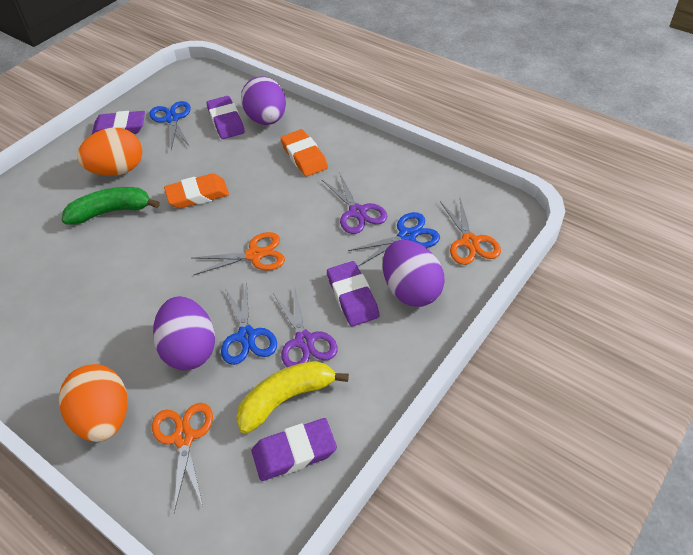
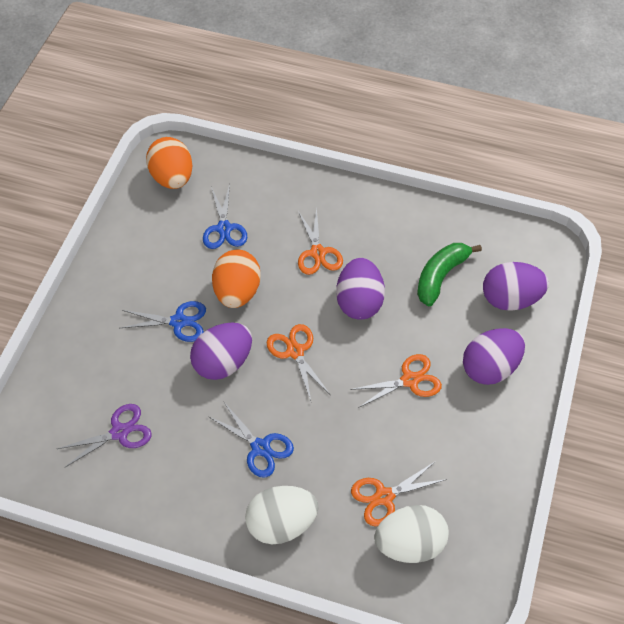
orange eraser: [164,173,229,208] [280,129,328,177] = 2 -> none = 0
orange scissors: [152,403,213,512] [192,232,285,275] [440,198,501,265] = 3 -> [266,324,330,401] [298,207,343,275] [350,354,442,408] [351,461,447,526] = 4
purple egg: [153,296,215,370] [241,76,286,125] [383,240,445,307] = 3 -> [190,323,252,380] [336,258,385,320] [463,328,525,385] [483,262,549,311] = 4
purple eraser: [92,111,145,134] [206,96,245,139] [252,418,337,481] [327,261,380,326] = 4 -> none = 0
purple scissors: [273,289,338,367] [322,172,387,234] = 2 -> [57,404,152,468] = 1
white egg: none = 0 -> [245,486,318,544] [374,505,449,563] = 2
yellow banana: [236,361,349,434] = 1 -> none = 0

